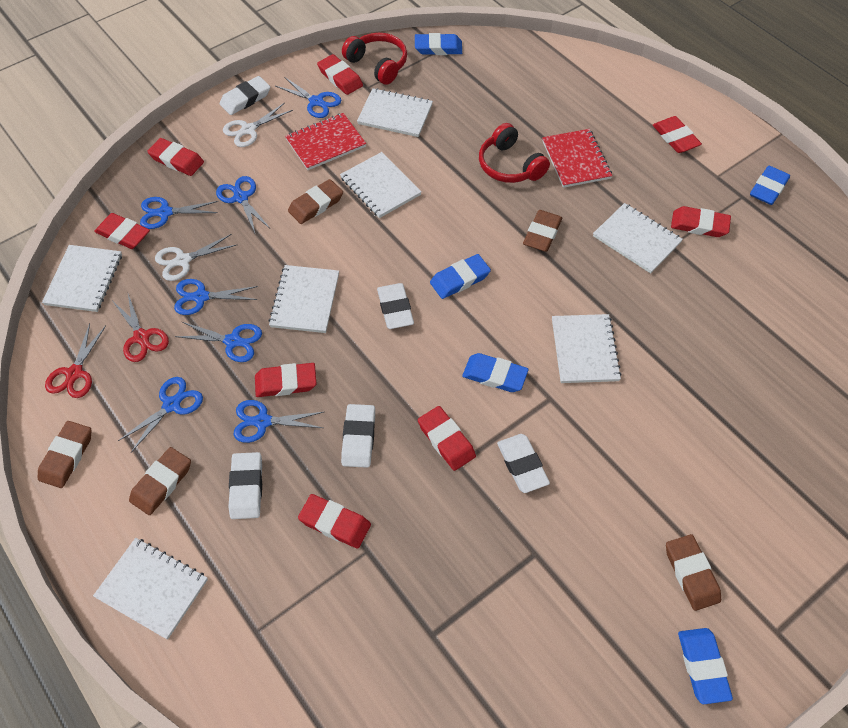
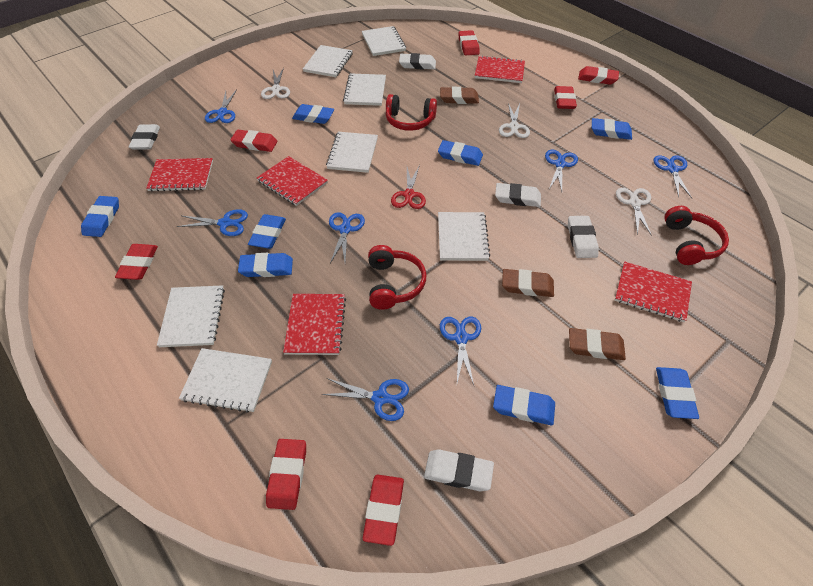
blue eraser: [415,33,462,55] [430,254,491,299] [462,353,529,392] [678,628,733,704] [750,166,790,205] = 5 -> [81,196,119,237] [238,253,293,277] [248,214,286,249] [292,104,334,124] [438,140,483,166] [493,385,555,425] [592,118,632,140] [656,367,699,419] = 8
brown eraser: [38,421,92,488] [129,447,191,515] [288,179,343,224] [523,210,562,252] [666,534,721,611] = 5 -> [440,87,479,104] [502,269,554,297] [569,328,626,360] = 3
red eraser: [94,213,150,249] [147,138,204,176] [255,363,317,397] [298,494,371,549] [317,54,363,95] [418,406,476,471] [653,116,702,153] [671,206,731,237] = 8 -> [115,244,158,280] [230,130,277,152] [266,439,306,510] [363,475,404,546] [458,30,480,56] [554,86,577,109] [578,66,619,85] = 7
red headphones: [342,33,407,85] [479,123,550,183] = 2 -> [368,245,426,310] [386,94,437,131] [664,206,729,265] = 3
red notebook: [285,113,366,170] [542,129,612,188] = 2 -> [146,158,213,191] [257,156,328,206] [283,294,346,355] [475,55,525,83] [615,262,692,322] = 5
red scissors: [45,323,106,398] [113,294,169,362] = 2 -> [391,165,426,209] = 1
white scissors: [155,234,236,281] [223,103,293,147] = 2 -> [261,67,290,99] [499,103,530,138] [616,188,652,236] = 3

